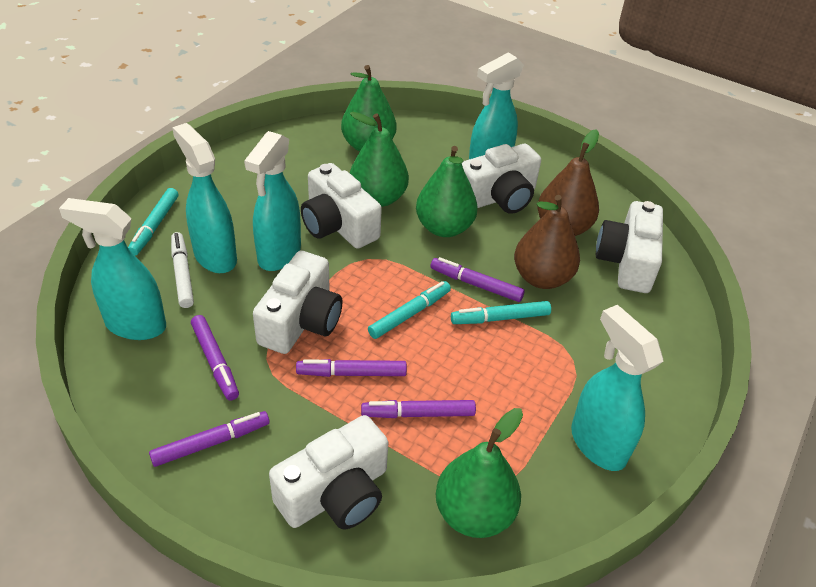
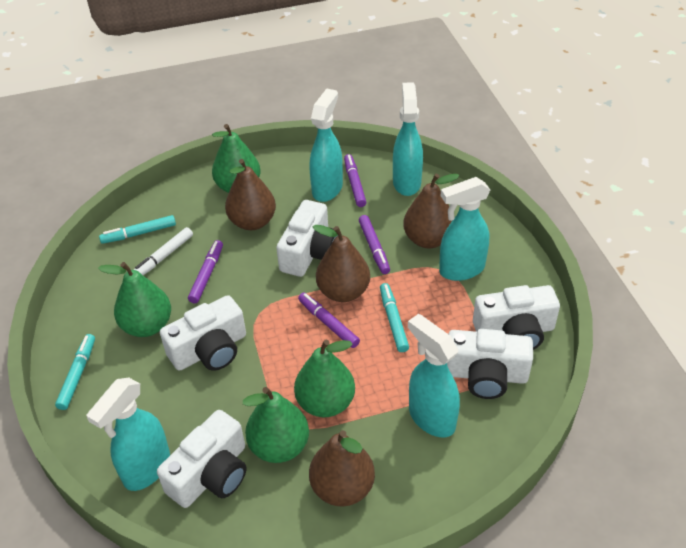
brown pear: [514,195,580,289] [537,129,599,236] = 2 -> [225,159,276,230] [309,430,375,506] [313,225,370,302] [403,174,459,248] = 4
purple marker: [149,411,270,467] [191,315,239,401] [296,359,407,377] [361,400,476,418] [431,257,525,302] = 5 -> [188,240,223,303] [298,293,360,348] [344,154,366,207] [359,215,390,274] = 4

